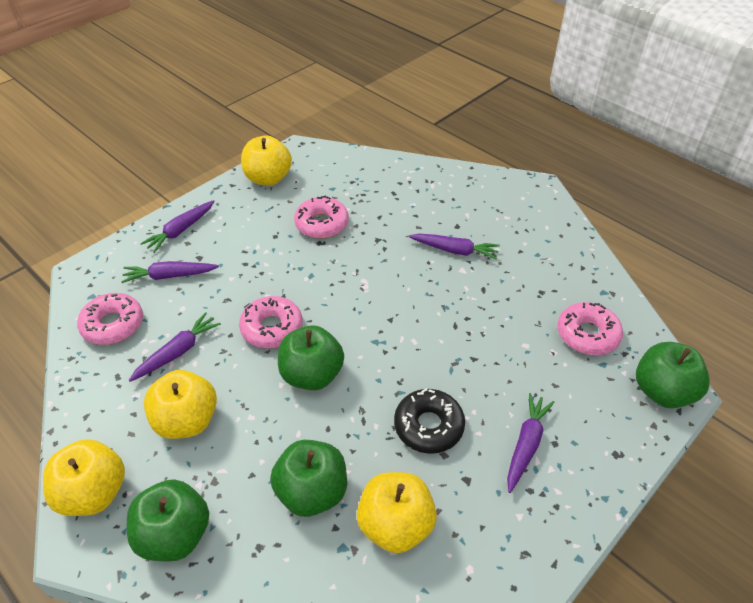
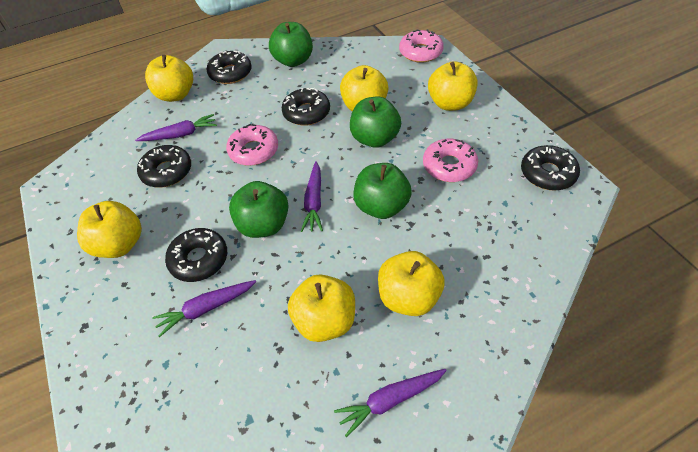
black donut: [394,388,465,454] = 1 -> [137,145,191,188] [165,228,227,282] [207,51,252,84] [282,88,330,126] [521,145,580,191] = 5
pink donut: [77,293,143,345] [239,296,303,348] [294,196,349,238] [557,302,623,355] = 4 -> [226,124,278,166] [399,29,444,63] [423,139,478,182] = 3
purple carrot: [121,261,219,283] [129,312,221,382] [140,200,214,253] [408,234,500,260] [507,393,555,493] = 5 -> [135,114,217,141] [152,280,256,337] [301,161,323,232] [334,369,447,437] = 4
yellow apple: [43,439,125,516] [144,370,217,439] [241,135,292,186] [357,472,437,553] = 4 -> [77,201,142,258] [145,55,193,102] [288,274,355,342] [340,65,388,112] [378,251,445,316] [428,61,478,111] = 6

